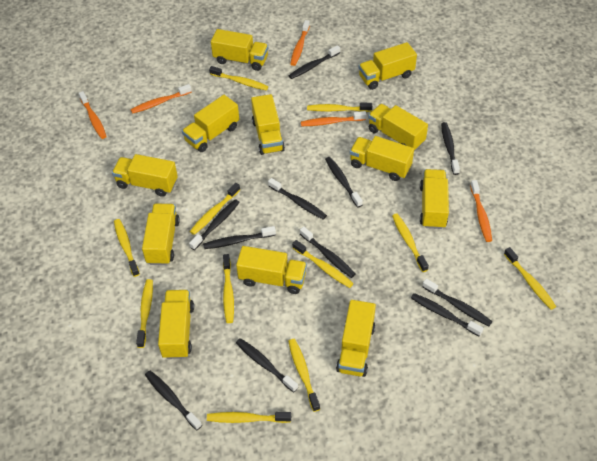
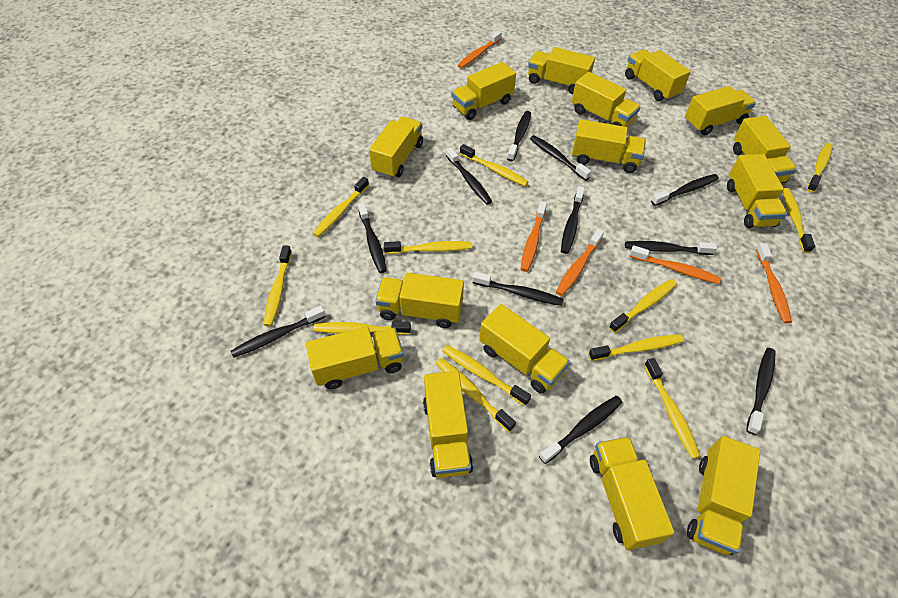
yellow toothbrush: [114,219,140,277] [136,279,153,348] [190,183,240,235] [207,412,291,423] [209,66,268,90] [223,254,234,323] [288,339,320,412] [292,240,353,288] [307,103,372,112] [392,213,429,272] [504,247,556,310] = 11 -> [264,245,292,327] [313,177,369,237] [313,321,411,335] [384,241,472,254] [435,358,516,432] [442,345,531,406] [460,144,528,186] [589,334,683,361] [609,279,677,333] [644,358,701,459] [783,188,815,253] [807,143,833,192] = 12
yellow truck: [112,154,178,197] [142,204,180,265] [158,290,194,359] [182,95,239,152] [211,29,268,71] [236,246,307,294] [251,94,285,155] [336,300,376,377] [350,136,414,181] [359,42,417,90] [368,104,428,152] [420,169,449,229] = 12 -> [306,327,404,389] [369,117,423,178] [375,273,464,328] [423,371,473,478] [452,62,516,120] [479,304,570,394] [528,47,595,94] [572,72,641,127] [572,119,646,173] [590,437,675,550] [625,49,691,101] [685,86,756,135] [687,436,760,555] [727,154,787,228] [733,116,797,183] = 15

